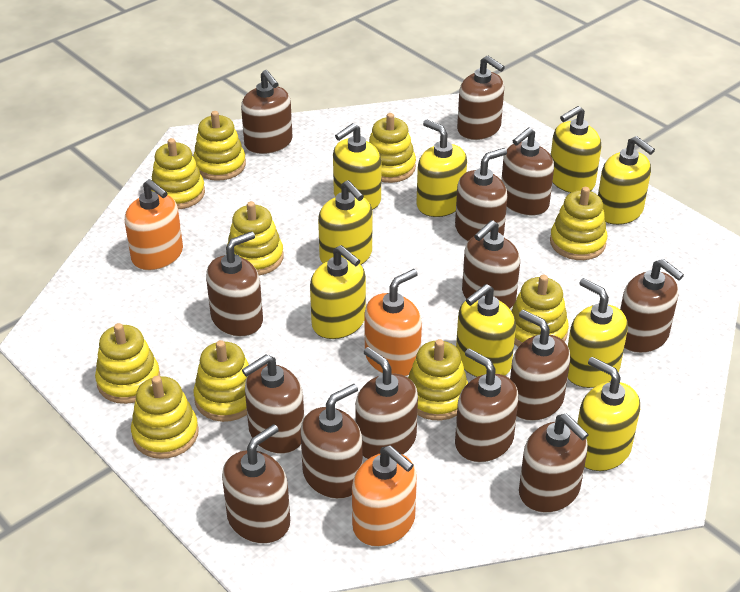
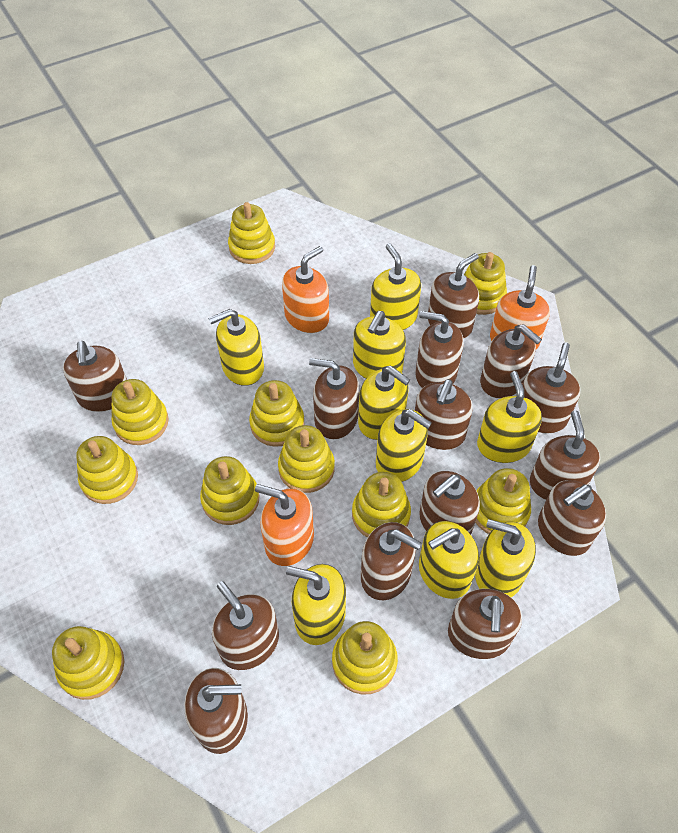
yellow stacking toy: [95,323,160,404] [131,376,199,459] [151,138,205,209] [193,111,246,181] [193,340,249,422] [227,201,283,275] [369,113,416,183] [408,339,468,420] [511,275,569,347] [550,187,607,260] = 10 -> [52,626,124,700] [76,436,138,504] [112,379,169,445] [200,456,259,525] [228,202,275,264] [249,380,304,447] [278,425,335,493] [332,621,398,694] [352,472,411,537] [464,252,507,315] [475,468,531,534] = 11

